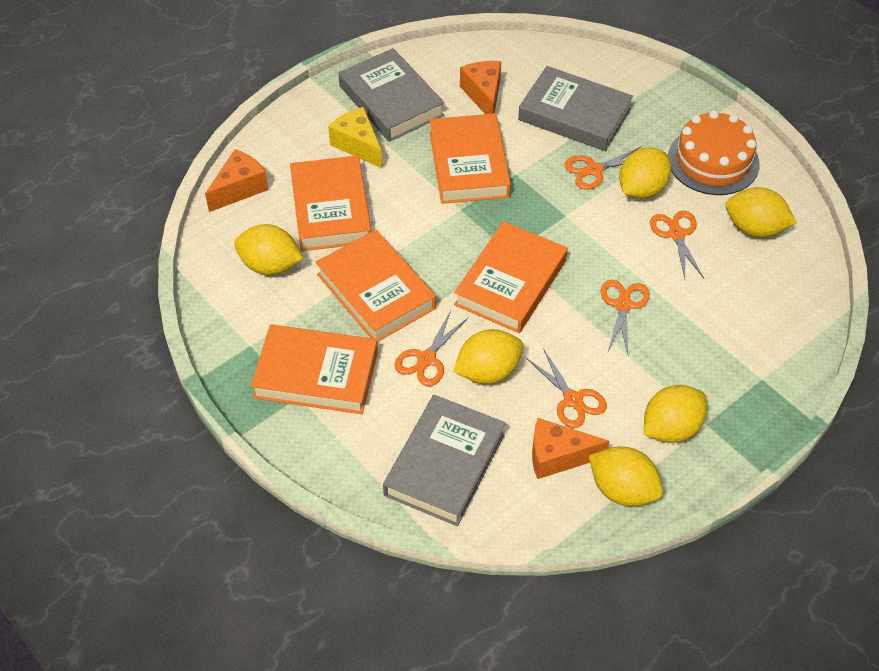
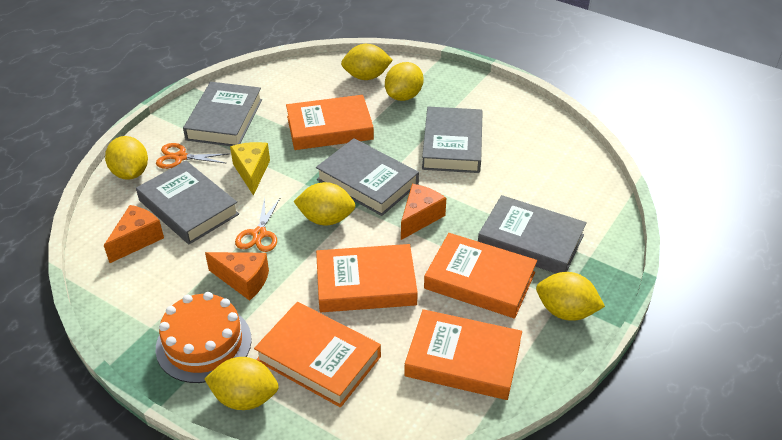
grey book: [339,48,445,142] [383,395,506,526] [518,66,633,151] = 3 -> [136,161,239,244] [183,82,262,146] [316,138,419,216] [422,107,483,173] [478,195,587,273] = 5
orange scissors: [394,311,468,386] [526,348,607,428] [565,147,641,190] [600,280,650,354] [650,211,704,278] = 5 -> [156,143,228,169] [235,197,280,252] = 2

